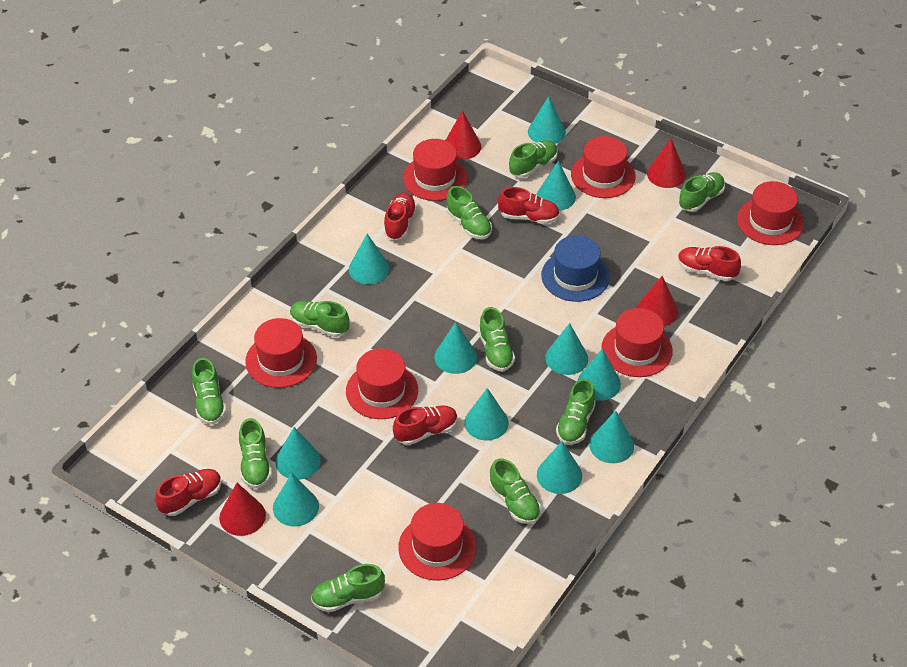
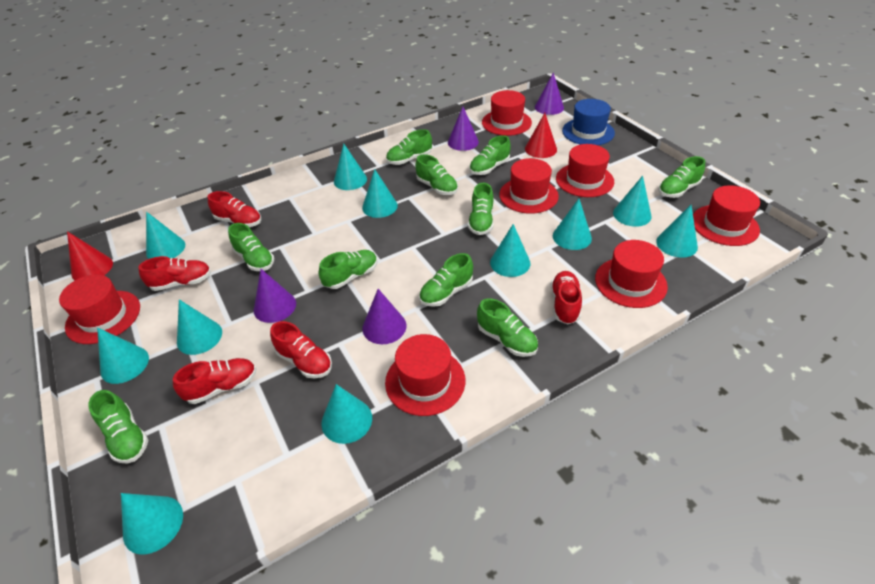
purple cone: none = 0 -> [254,269,296,323] [362,289,406,344] [448,107,479,151] [535,72,564,115] = 4
red cone: [219,483,266,536] [445,110,481,160] [637,276,678,326] [647,139,686,188] = 4 -> [67,231,113,280] [525,113,557,158] = 2

